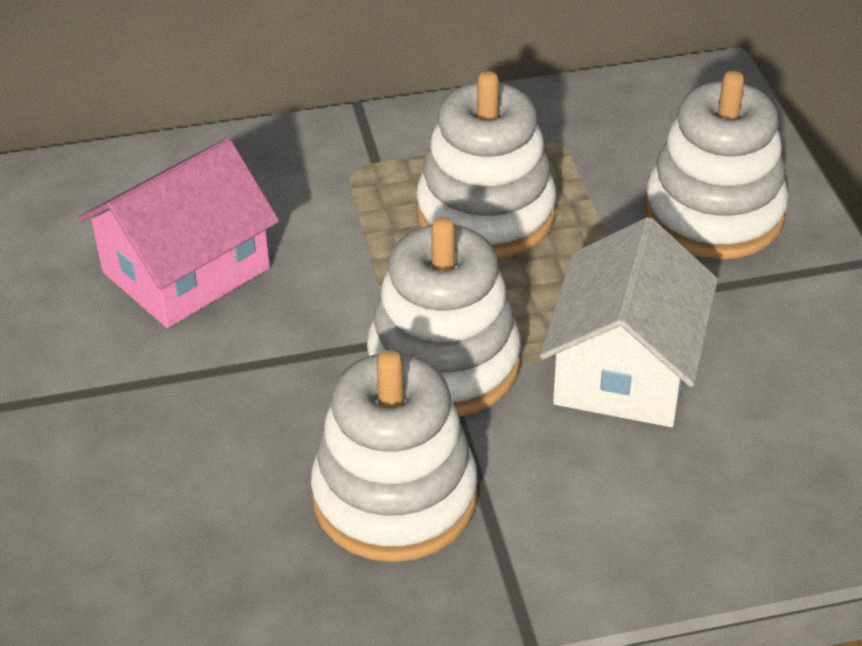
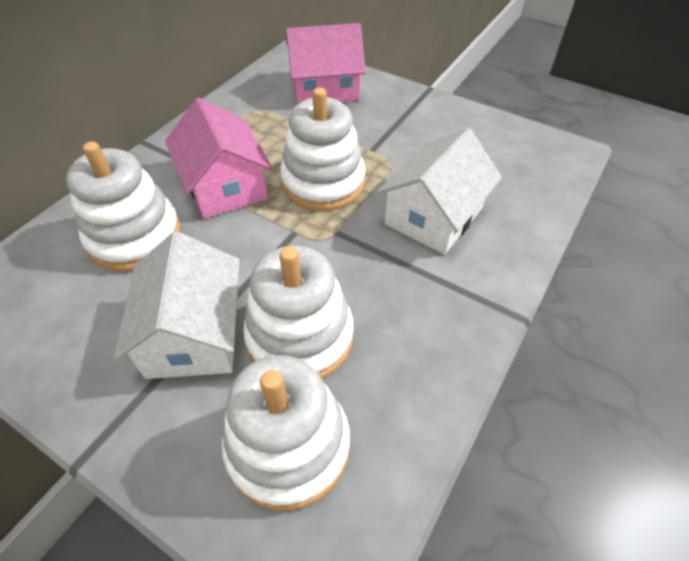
pink house: [78,139,279,328] = 1 -> [165,98,273,219] [286,23,366,105] = 2
white house: [540,217,718,427] = 1 -> [113,231,240,379] [377,128,502,255] = 2

